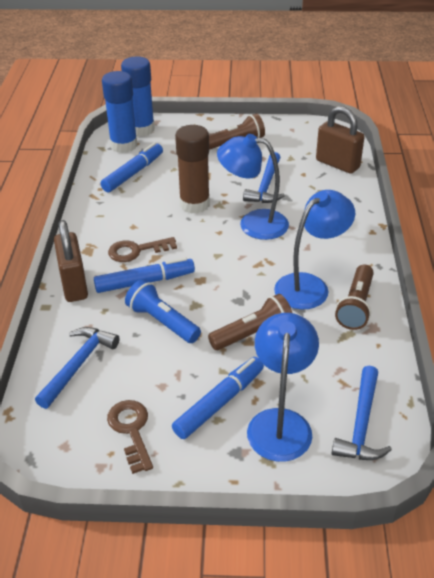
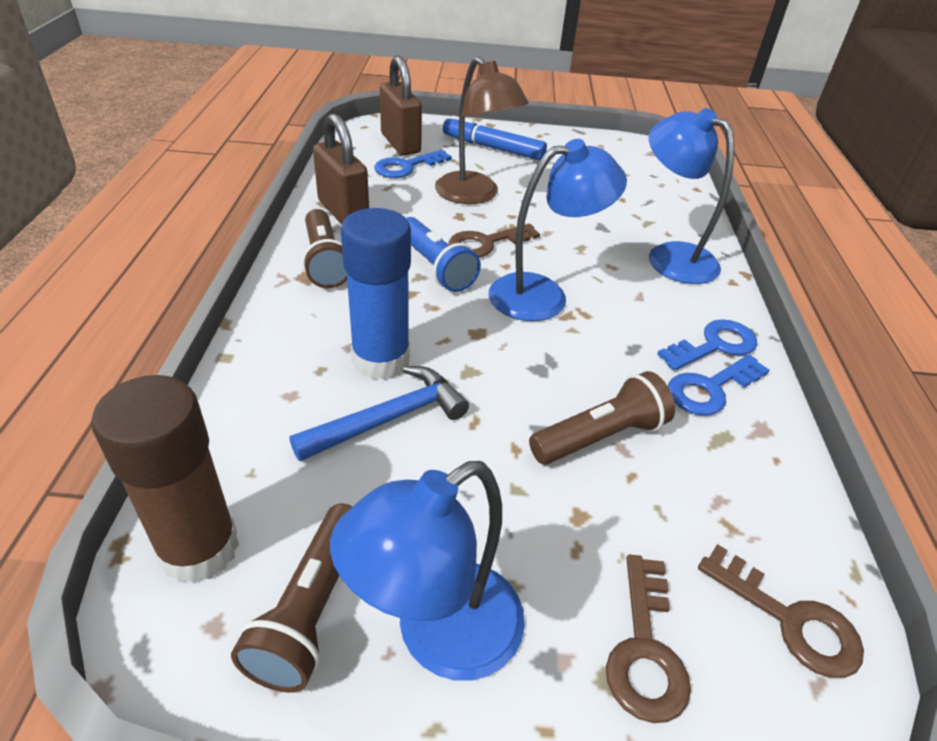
blue glue stick: [102,71,138,153] [121,57,155,136] = 2 -> [340,208,411,380] = 1
blue hammer: [35,327,120,409] [243,152,285,203] [331,366,392,460] = 3 -> [290,366,469,461] = 1
blue key: none = 0 -> [374,149,452,178] [657,319,757,371] [668,355,770,416] = 3
blue marker: [94,257,195,293] [101,142,163,192] [172,357,264,439] = 3 -> [443,116,547,160] = 1
brown key: [107,400,153,474] [108,237,177,262] = 2 -> [449,223,540,258] [606,554,691,723] [698,544,864,678] = 3
brown lamp: none = 0 -> [435,56,529,204] = 1

